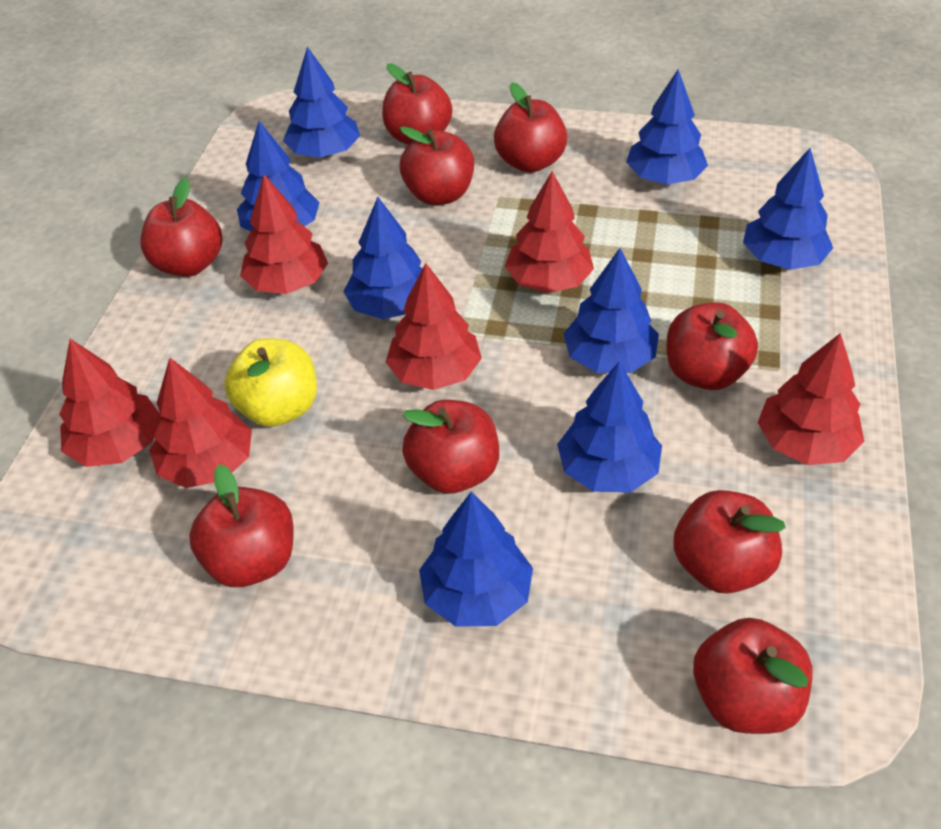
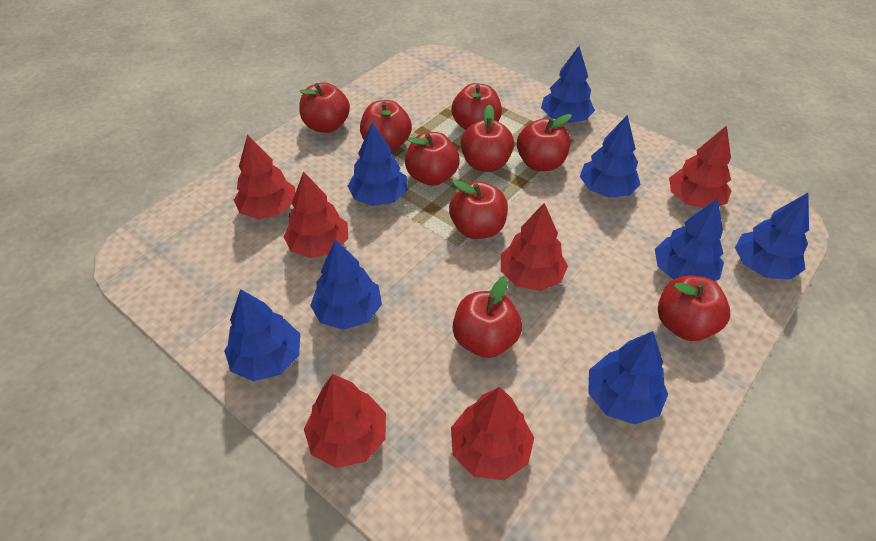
yellow apple: [224,338,317,427] = 1 -> none = 0

